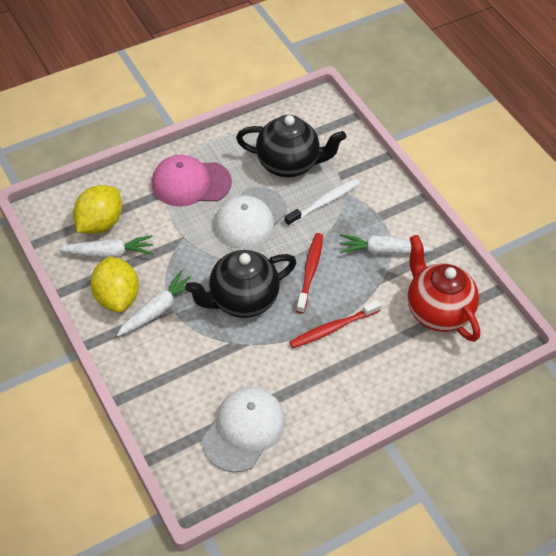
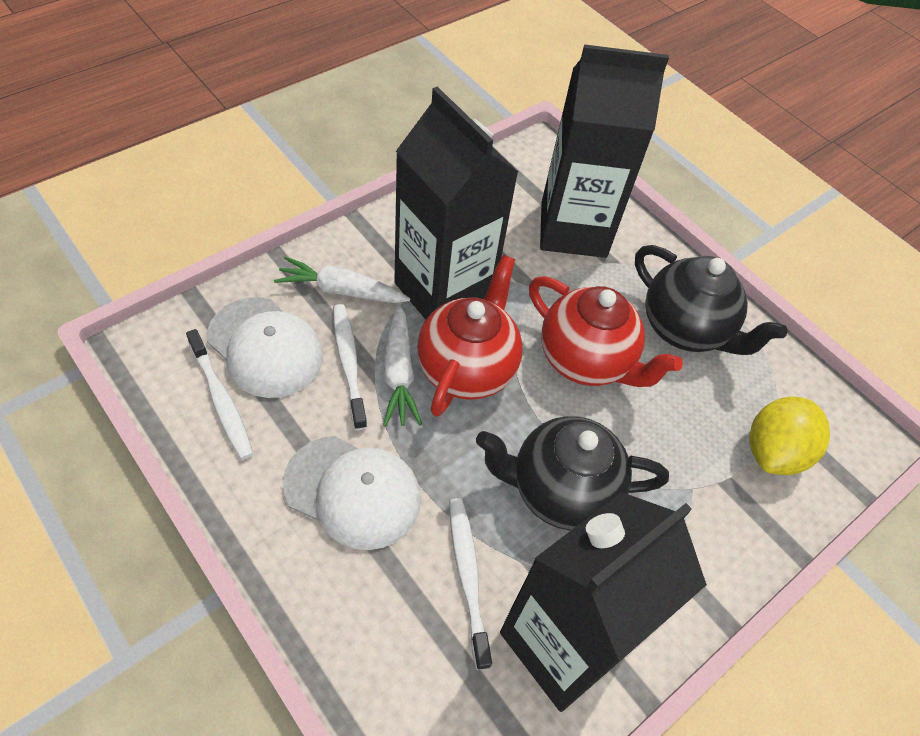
black carton: none = 0 -> [394,87,518,320] [500,492,707,712] [540,44,669,258] = 3
pink cap: [151,155,232,206] = 1 -> none = 0
red teapot: [408,235,480,342] = 1 -> [417,255,523,417] [529,276,683,387] = 2
red toothbrush: [289,300,382,348] [296,233,323,314] = 2 -> none = 0
white carrot: [57,235,153,258] [117,270,191,336] [340,234,433,254] = 3 -> [274,256,410,303] [383,304,422,427] = 2
white toothbrush: [284,178,360,227] = 1 -> [186,329,253,460] [333,304,367,430] [449,498,492,670] = 3
yellow lemon: [73,185,122,234] [90,256,139,313] = 2 -> [749,396,830,475] = 1

